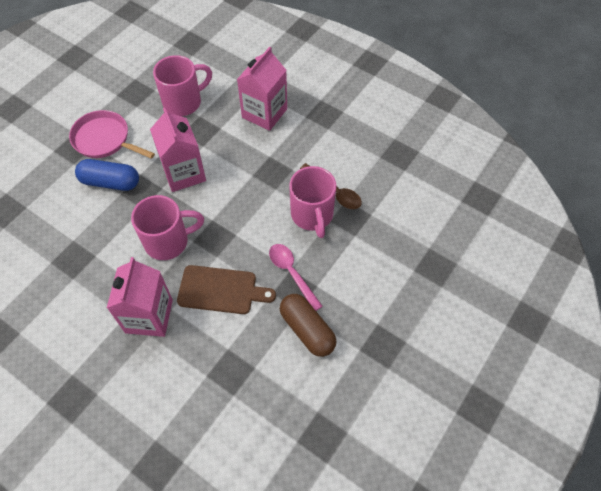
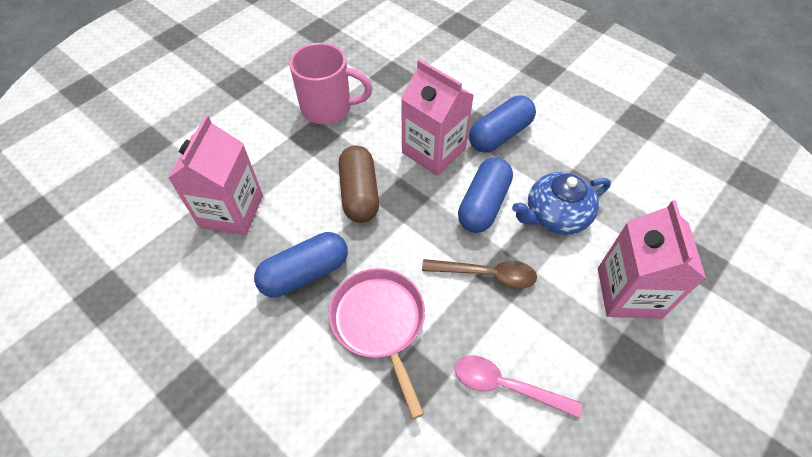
blue capsule: [75,159,139,191] = 1 -> [254,232,348,297] [458,157,513,233] [469,96,536,153] = 3
blue teapot: none = 0 -> [512,172,611,235] = 1
brown cutting board: [177,265,276,314] = 1 -> none = 0
pink mug: [131,195,204,260] [153,55,212,116] [289,166,337,238] = 3 -> [289,43,373,124] = 1

